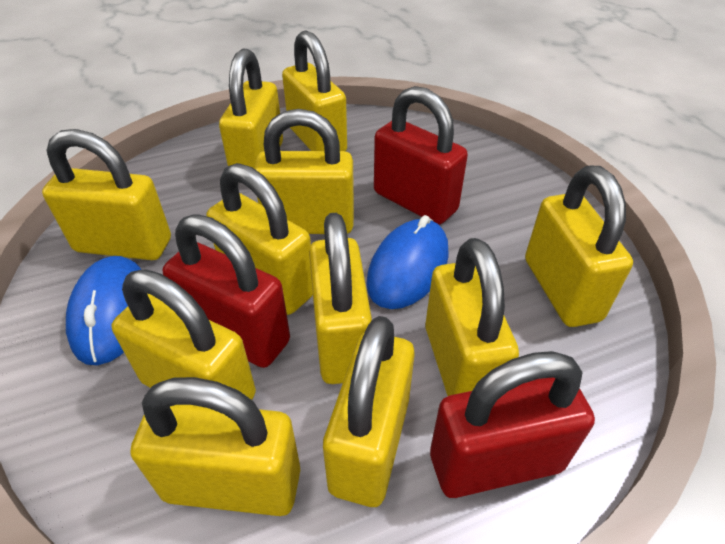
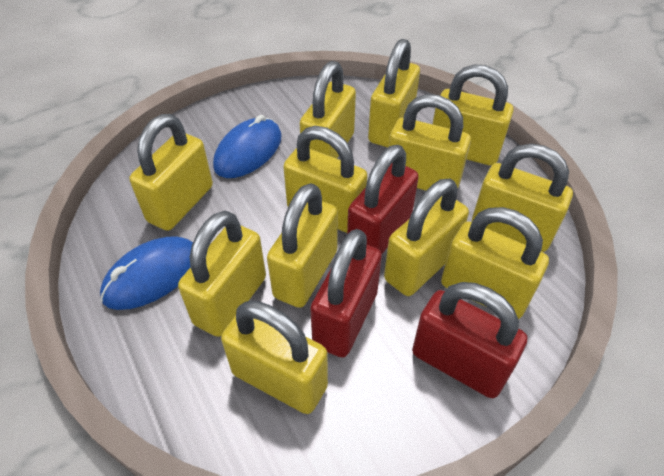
yellow padlock: [42,129,171,260] [111,269,256,400] [130,377,300,516] [206,163,313,315] [219,48,283,168] [254,109,354,234] [282,31,347,152] [309,213,372,384] [323,316,415,507] [425,238,519,396] [525,165,633,327] = 11 -> [129,114,213,231] [178,210,266,337] [221,301,328,414] [267,183,338,308] [283,126,368,233] [300,61,356,159] [368,39,420,147] [384,179,469,296] [389,94,471,191] [433,65,514,166] [441,207,549,319] [472,144,573,252] = 12

